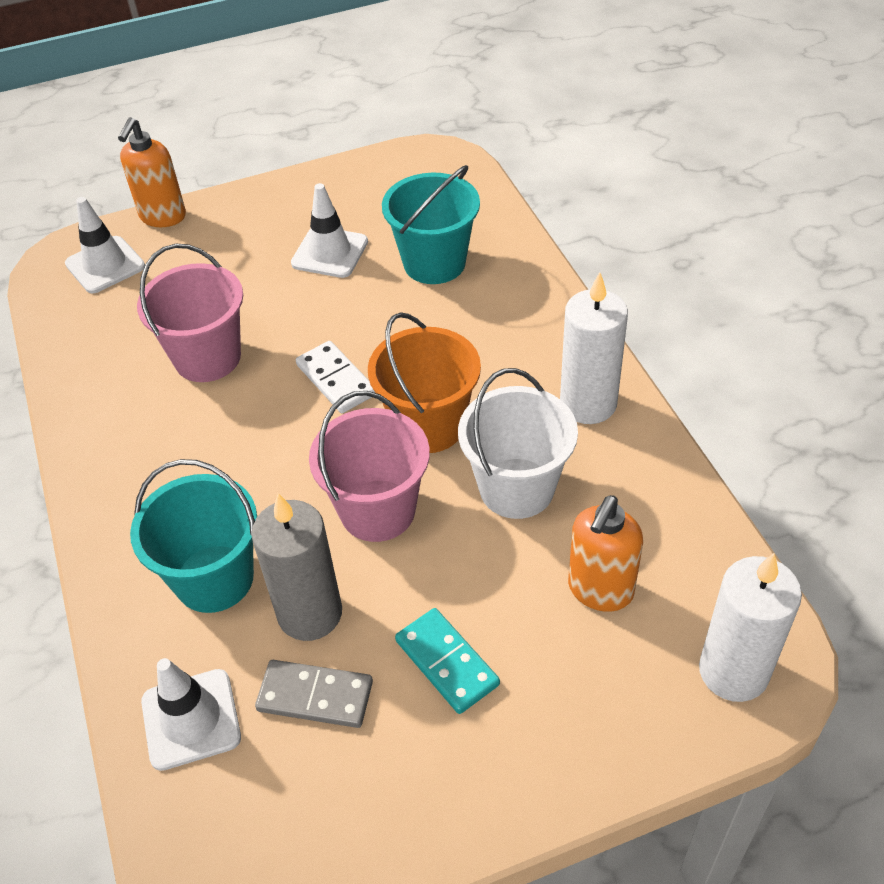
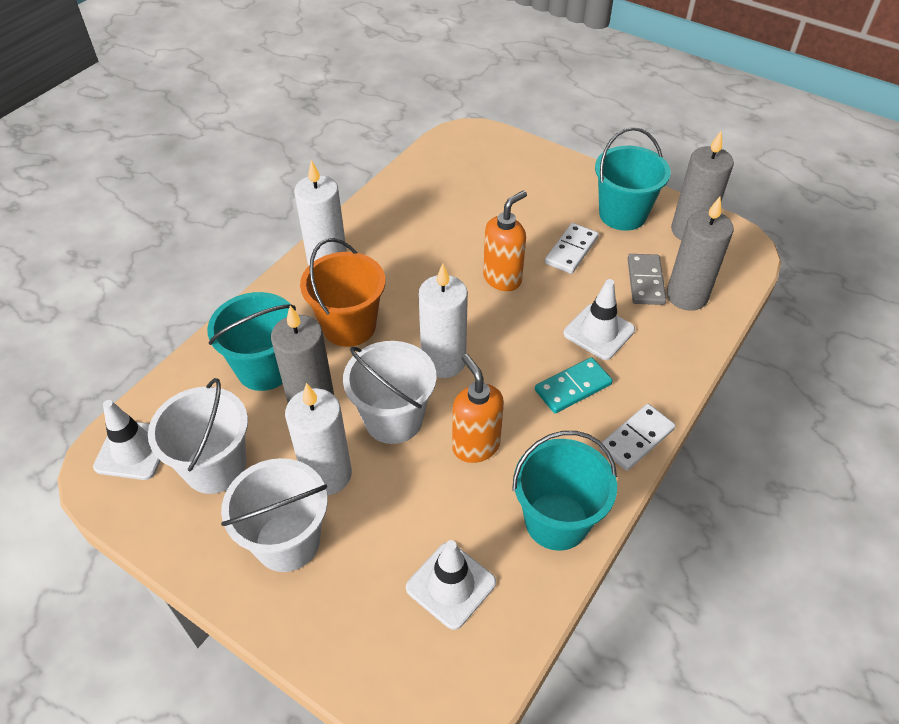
grey candle: [251,493,342,641] = 1 -> [271,305,334,402] [667,197,734,311] [671,130,734,240] = 3
pink bucket: [137,244,243,382] [309,391,430,542] = 2 -> none = 0
turquoise bucket: [130,459,257,613] [382,165,480,284] = 2 -> [207,292,296,391] [512,431,617,551] [595,127,671,231] = 3
white bucket: [458,368,578,519] = 1 -> [148,378,248,494] [221,458,328,572] [343,341,437,444] = 3
white candle: [560,272,628,424] [699,553,802,702] = 2 -> [285,383,352,495] [294,160,347,265] [418,264,468,378] = 3
white domino: [296,341,375,413] = 1 -> [545,223,599,274] [599,404,676,471] = 2

